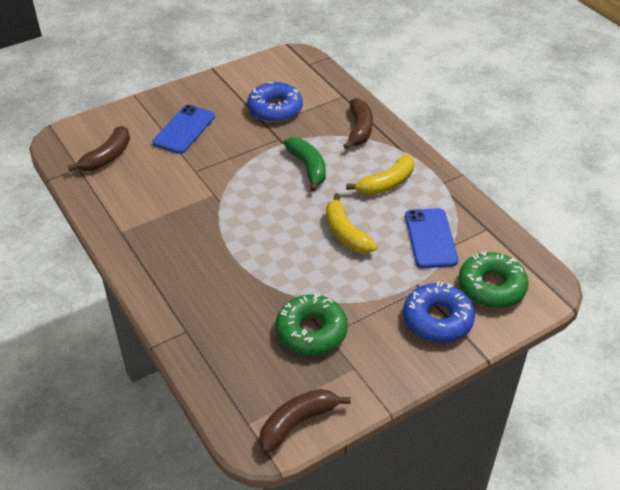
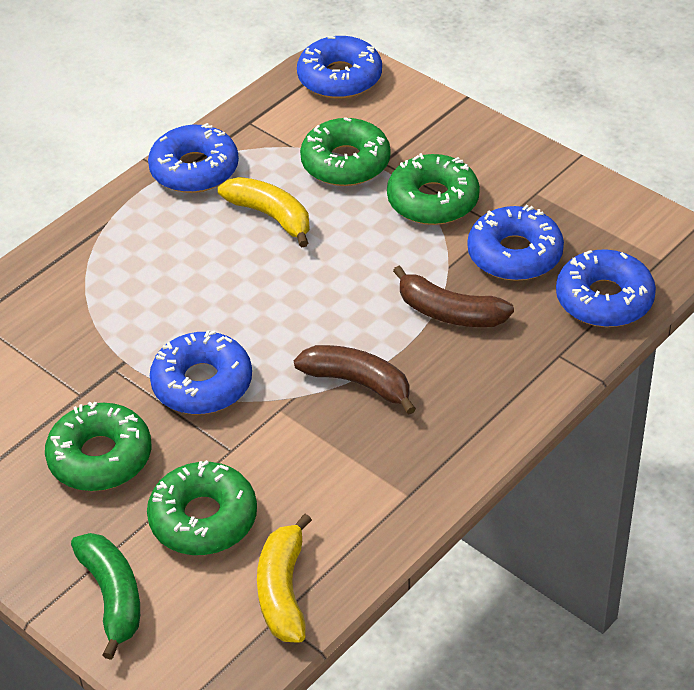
blue donut: [247,82,303,123] [403,282,475,343] = 2 -> [148,123,239,193] [150,330,252,414] [297,36,382,99] [467,204,564,281] [556,249,656,327] = 5
blue phone: [153,105,215,154] [405,208,458,268] = 2 -> none = 0
brown banana: [68,126,130,171] [259,389,351,454] [343,98,373,149] = 3 -> [294,345,416,414] [393,266,514,327] = 2
green donut: [276,294,348,355] [458,251,529,308] = 2 -> [45,402,151,491] [147,460,257,555] [300,117,391,186] [387,153,480,225] = 4

